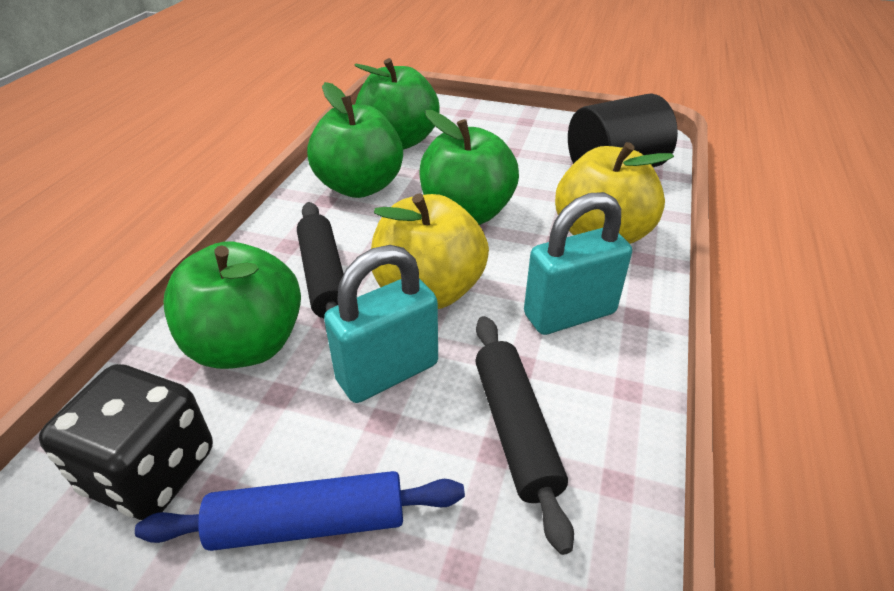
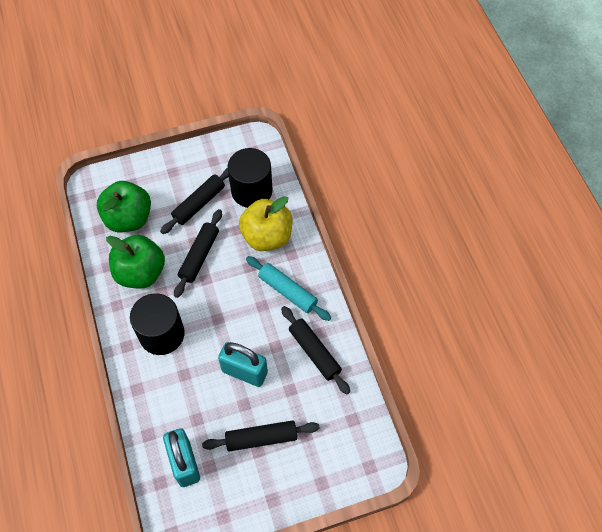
black cylinder: [568,93,678,167] = 1 -> [130,293,185,355] [228,148,273,208] = 2
black dice: [39,364,213,520] = 1 -> none = 0
black rolling pin: [297,202,344,333] [475,316,574,555] = 2 -> [160,168,229,234] [174,209,222,298] [202,420,320,452] [281,306,350,394] = 4
blue rolling pin: [135,471,465,551] = 1 -> none = 0
green apple: [163,241,301,369] [307,82,403,198] [354,58,440,150] [419,110,519,225] = 4 -> [97,181,151,232] [106,235,165,288] = 2
turquoise rolling pin: none = 0 -> [246,256,331,321] = 1
yellow apple: [371,193,489,309] [555,142,674,244] = 2 -> [239,196,292,251] = 1

